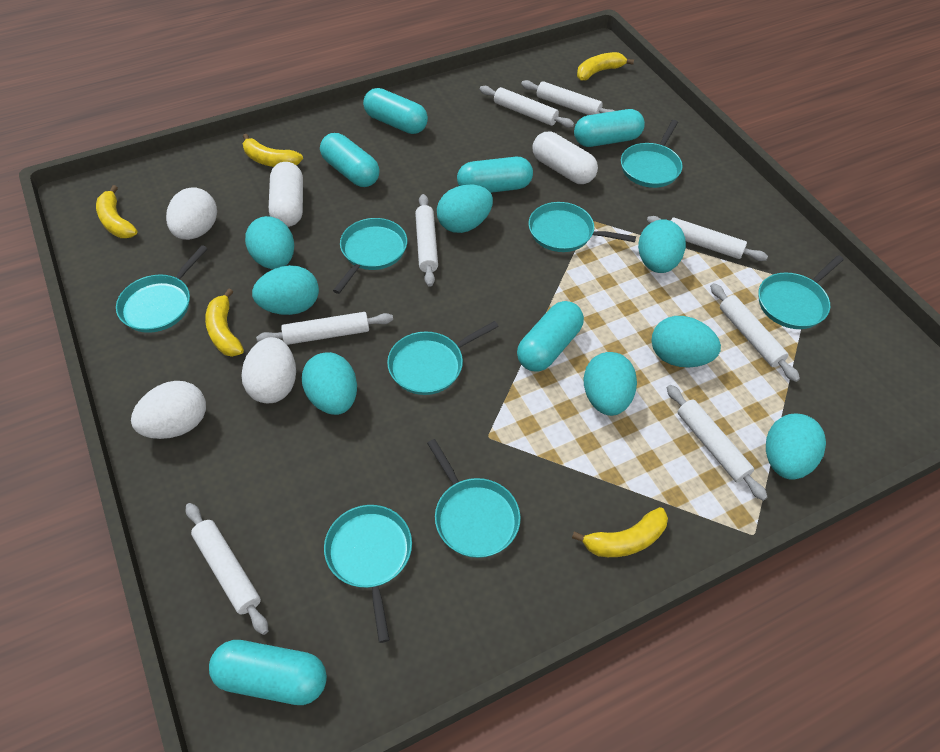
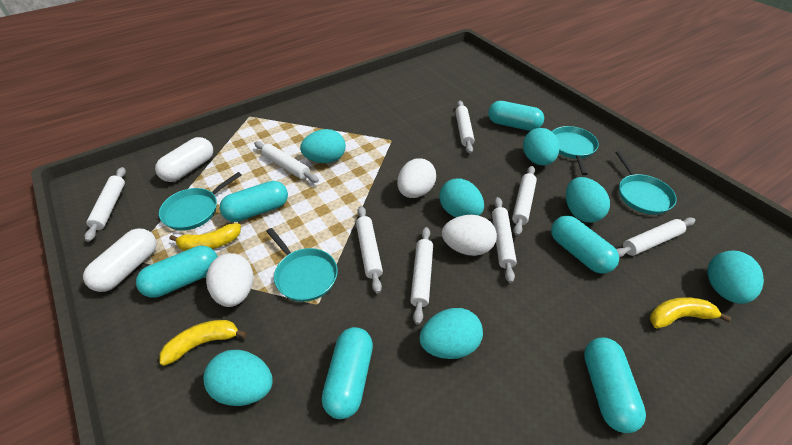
turquoise egg: [245,216,294,269] [252,265,319,315] [302,352,357,415] [437,185,493,233] [584,352,637,416] [638,219,686,273] [651,316,721,368] [766,413,826,480] = 8 -> [203,350,272,406] [300,129,346,163] [419,308,483,359] [439,178,484,217] [523,128,559,166] [566,177,610,223] [707,251,764,304] = 7
turquoise pan: [116,245,208,333] [324,505,412,643] [333,218,407,294] [387,321,499,395] [427,439,521,558] [529,202,636,252] [621,120,683,188] [758,255,844,329] = 8 -> [159,172,242,231] [266,228,338,302] [552,126,599,175] [616,151,677,215] = 4
yellow banana: [96,185,138,238] [205,288,244,357] [243,134,303,167] [572,507,668,557] [577,52,634,81] = 5 -> [159,320,247,366] [169,223,241,251] [650,297,731,329] = 3

